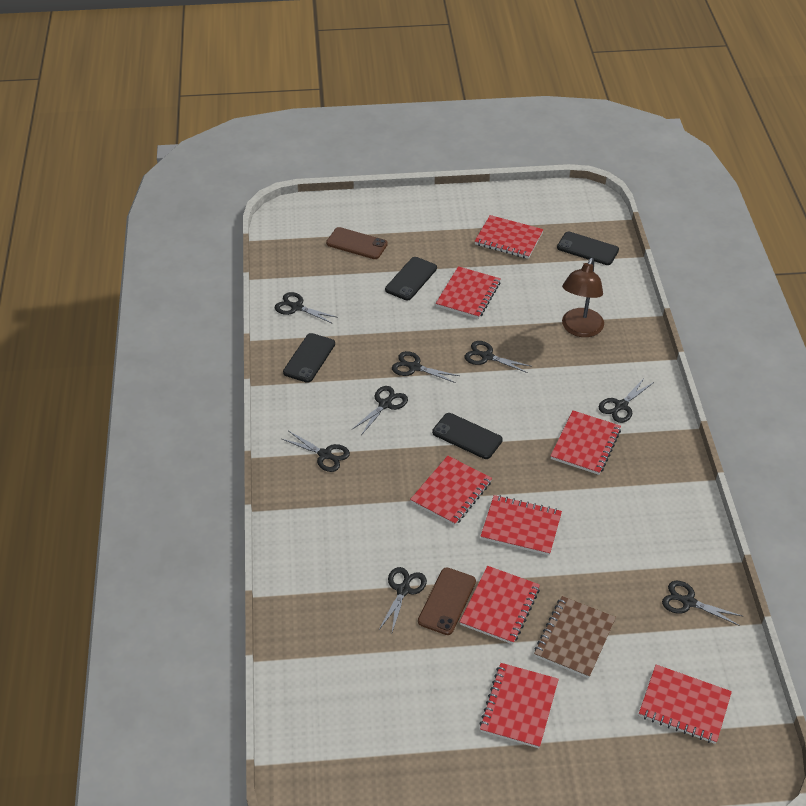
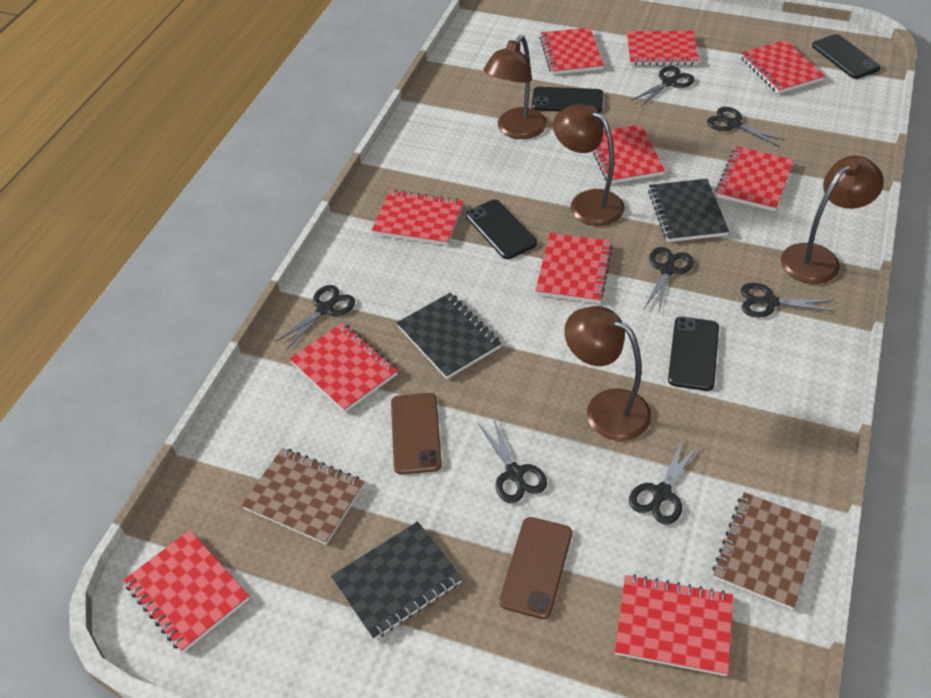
black notebook: none = 0 -> [331,521,462,640] [397,293,501,379] [648,179,729,242] = 3
black scissors: [275,292,338,324] [282,431,350,472] [353,386,408,434] [379,567,427,632] [392,351,459,383] [465,341,532,373] [599,377,654,423] [662,581,742,626] = 8 -> [275,285,355,350] [479,417,547,503] [629,439,699,525] [631,66,694,106] [644,247,694,311] [707,107,785,146] [741,283,835,318] = 7
brown lamp: [562,258,604,337] = 1 -> [483,35,547,139] [553,104,625,226] [564,306,652,441] [781,156,884,284] = 4
brown notebook: [534,596,616,678] = 1 -> [241,448,364,545] [712,492,822,610] = 2
red notebook: [410,456,492,526] [436,266,501,319] [460,566,540,644] [474,215,544,259] [479,663,559,748] [480,495,562,555] [551,411,621,475] [639,665,732,744] = 8 -> [123,530,249,653] [289,323,398,412] [372,190,463,246] [535,233,613,303] [540,27,604,75] [593,124,665,184] [615,574,733,676] [627,31,699,66] [715,146,794,211] [740,40,825,94] = 10

